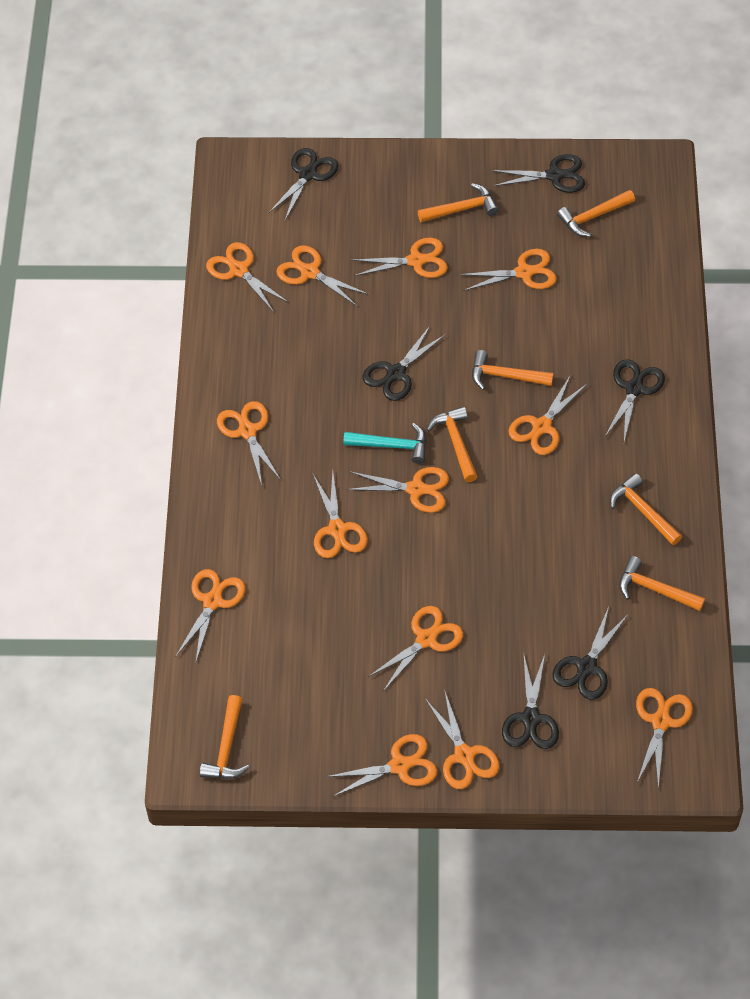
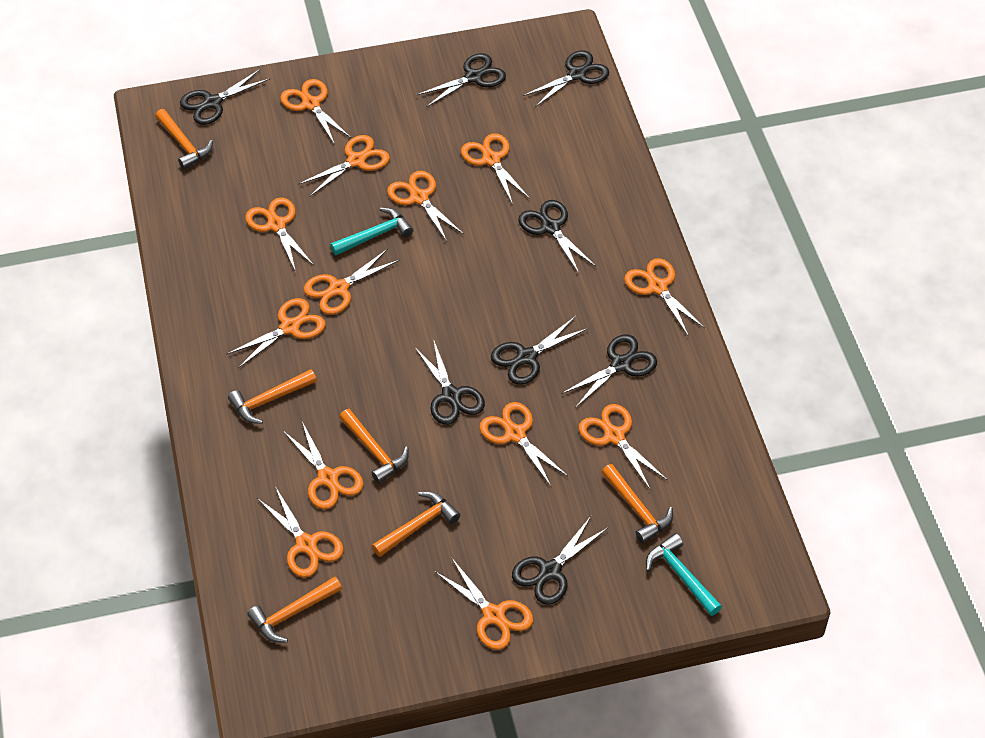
black scissors: [268,148,338,220] [363,326,446,401] [491,154,585,193] [502,652,559,749] [552,607,628,700] [604,359,665,441] = 6 -> [180,69,270,125] [414,339,485,425] [416,53,506,107] [491,316,589,385] [512,516,608,605] [518,200,596,273] [523,50,609,107] [561,335,657,408] = 8
orange hammer: [200,695,249,779] [418,183,498,222] [427,406,478,482] [472,350,554,390] [557,190,635,237] [610,473,682,545] [619,556,705,611] = 7 -> [155,109,213,169] [228,369,317,424] [247,576,342,642] [339,409,409,483] [372,491,460,557] [601,464,673,543] = 6
turquoise hammer: [343,423,427,464] = 1 -> [330,207,413,255] [646,533,722,616] = 2

